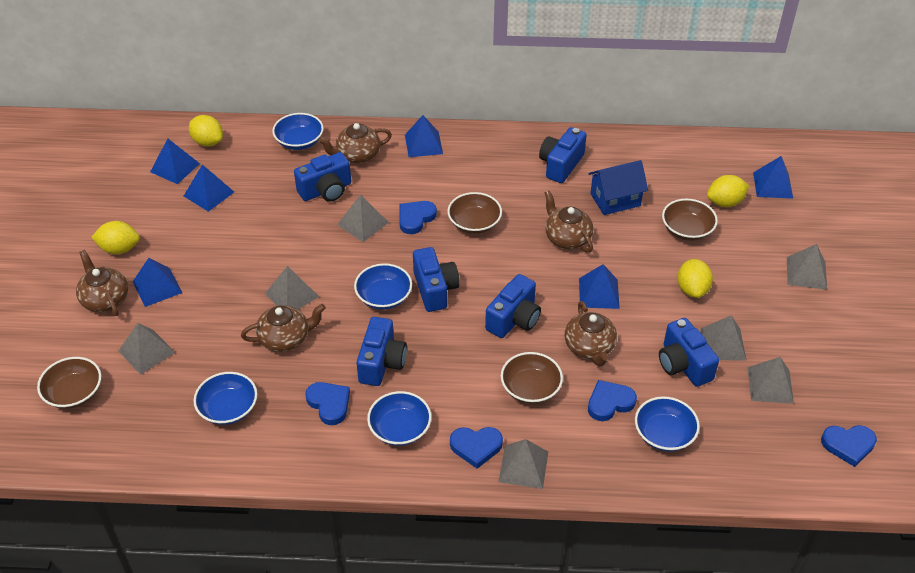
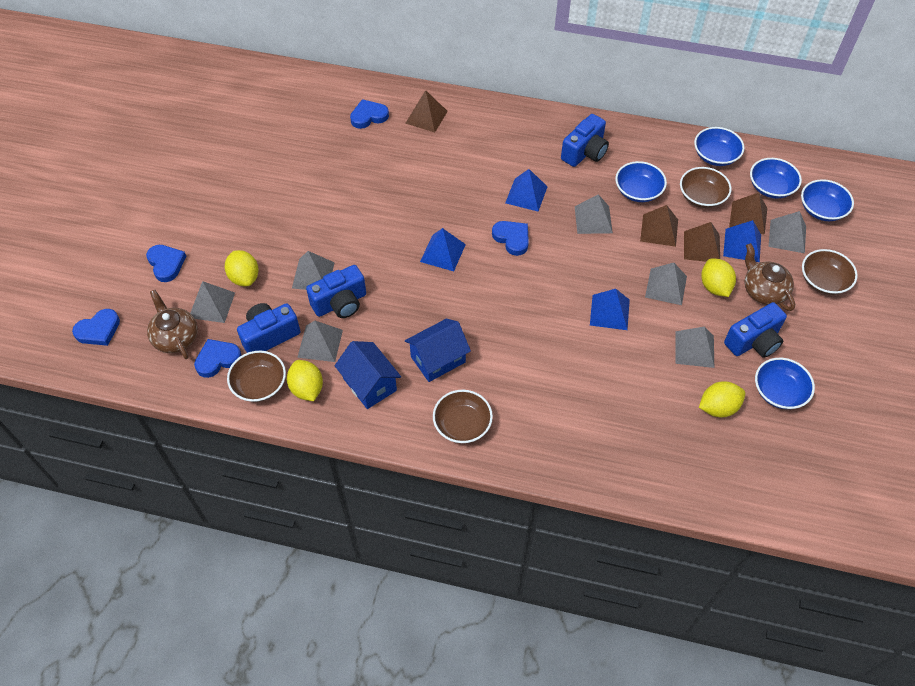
blue camera: [294,152,351,202] [357,317,407,386] [413,247,460,312] [485,274,541,338] [539,127,587,183] [659,318,719,387] = 6 -> [237,303,301,353] [306,265,366,318] [561,114,609,167] [724,302,787,358] = 4
blue house: [588,160,648,215] = 1 -> [335,341,401,409] [405,319,471,382] = 2
blue pyramid: [133,258,182,307] [150,139,200,184] [184,165,234,212] [405,115,443,157] [579,264,620,309] [753,156,793,199] = 6 -> [420,228,466,271] [505,169,548,211] [590,289,630,330] [723,220,761,262] = 4
brown pyramid: none = 0 -> [405,90,448,133] [640,205,678,247] [684,222,720,262] [729,192,767,235] = 4
brown teapot: [76,250,128,316] [241,304,326,352] [319,123,392,163] [545,191,593,253] [565,301,617,366] = 5 -> [147,290,198,359] [745,243,795,311] = 2

